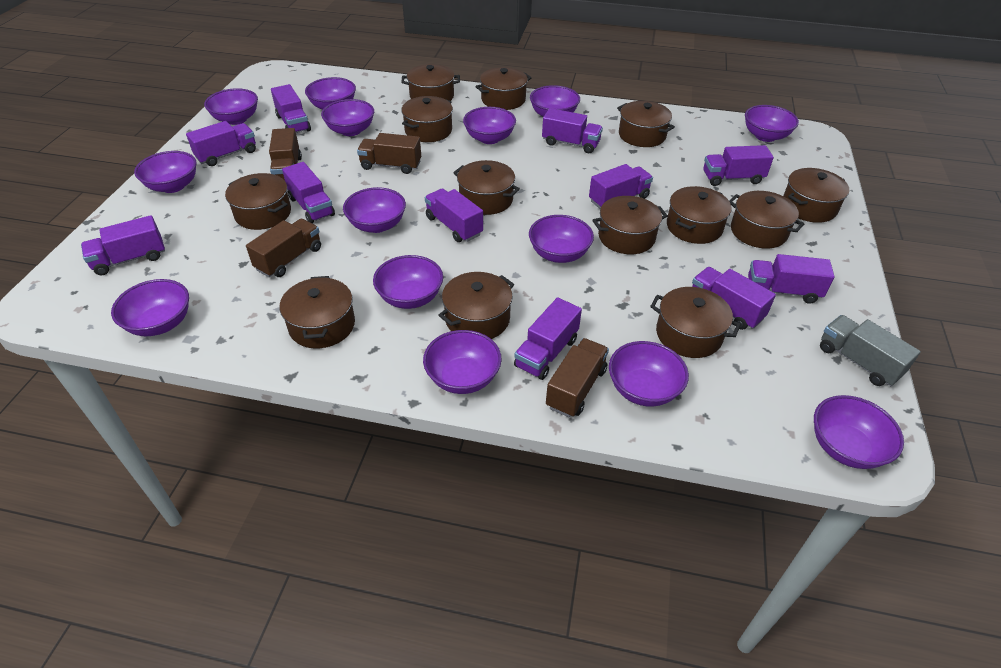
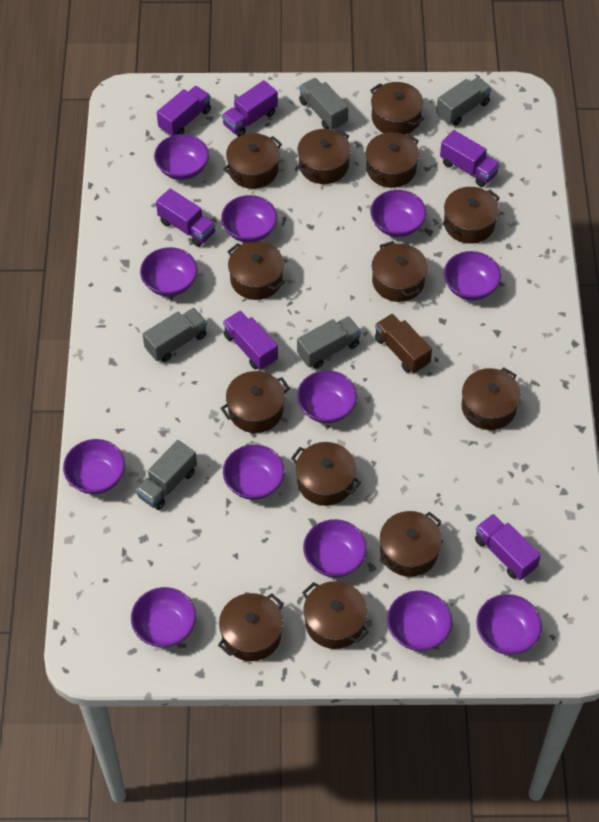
brown truck: [246,219,321,277] [269,128,302,181] [357,133,421,174] [546,338,609,417] = 4 -> [375,314,432,373] = 1
grey truck: [820,315,921,386] = 1 -> [136,440,197,510] [143,308,207,362] [297,316,361,369] [299,78,349,130] [436,77,492,126] = 5
purple bowl: [111,279,189,336] [134,151,197,193] [204,88,258,125] [305,77,356,109] [321,99,374,136] [343,187,406,233] [373,255,443,309] [423,330,502,394] [463,107,516,144] [529,215,594,263] [530,85,580,117] [609,341,689,407] [745,105,799,142] [814,395,904,469] = 14 -> [63,439,125,494] [131,587,196,648] [140,247,197,297] [154,134,209,180] [221,195,277,243] [223,444,285,500] [297,370,357,423] [303,519,367,577] [370,190,426,237] [387,591,452,651] [444,251,501,301] [476,594,542,655] = 12
purple truck: [81,215,165,276] [186,121,256,166] [271,84,311,133] [282,162,335,223] [425,188,483,242] [514,297,582,380] [542,108,603,153] [589,164,653,209] [692,267,776,330] [703,145,774,186] [748,254,835,304] = 11 -> [156,188,216,247] [157,86,211,136] [222,80,278,137] [223,311,278,370] [440,130,500,187] [475,514,541,580] = 6

